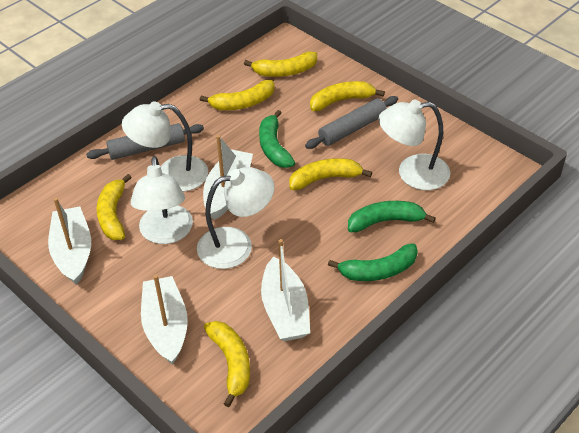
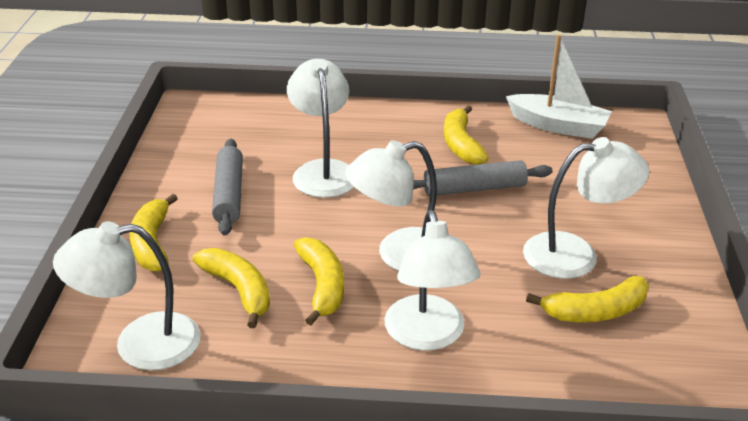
green banana: [259,110,295,168] [328,243,418,281] [348,201,436,232] = 3 -> none = 0
white boat: [48,198,91,285] [141,274,188,365] [203,135,253,220] [261,239,310,341] = 4 -> [506,34,612,139] = 1
white lamp: [122,102,208,192] [131,156,193,244] [197,167,274,269] [379,100,451,190] = 4 -> [53,221,201,370] [287,59,354,198] [345,140,437,271] [384,210,480,350] [523,137,649,279] = 5
yellow banana: [96,174,132,240] [200,80,275,110] [204,321,250,407] [244,51,317,77] [289,158,372,190] [310,81,385,111] = 6 -> [129,194,178,272] [193,248,270,328] [294,237,344,325] [444,105,489,165] [526,276,649,322] = 5

